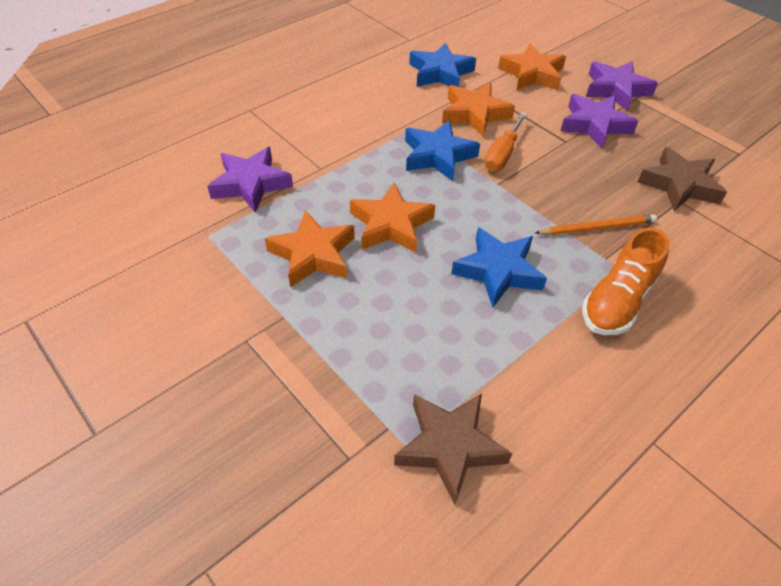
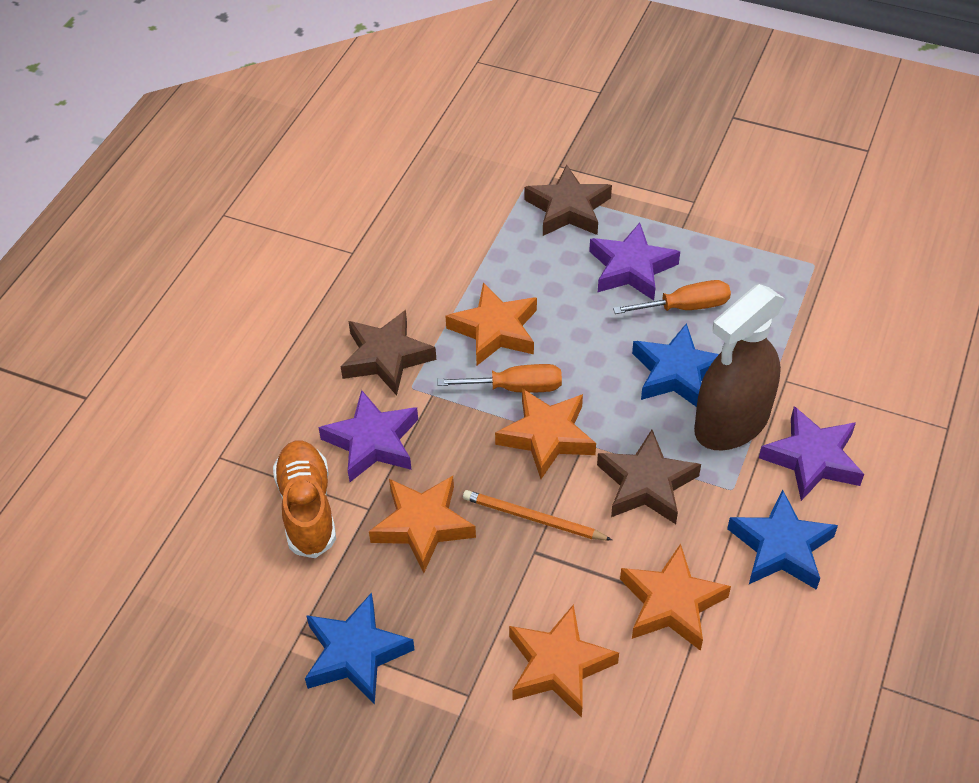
brown spray bottle: none = 0 -> [694,284,785,450] = 1
brown star: [394,394,512,505] [638,147,727,211] = 2 -> [341,310,436,396] [524,165,612,236] [597,430,701,524] = 3
orange screwdriver: [484,112,527,171] = 1 -> [437,364,562,393] [613,280,731,314] = 2
orange star: [265,210,355,288] [350,183,435,253] [442,83,515,136] [498,44,566,90] = 4 -> [369,476,476,573] [446,282,537,365] [495,388,596,479] [509,604,619,718] [620,544,731,651] = 5

